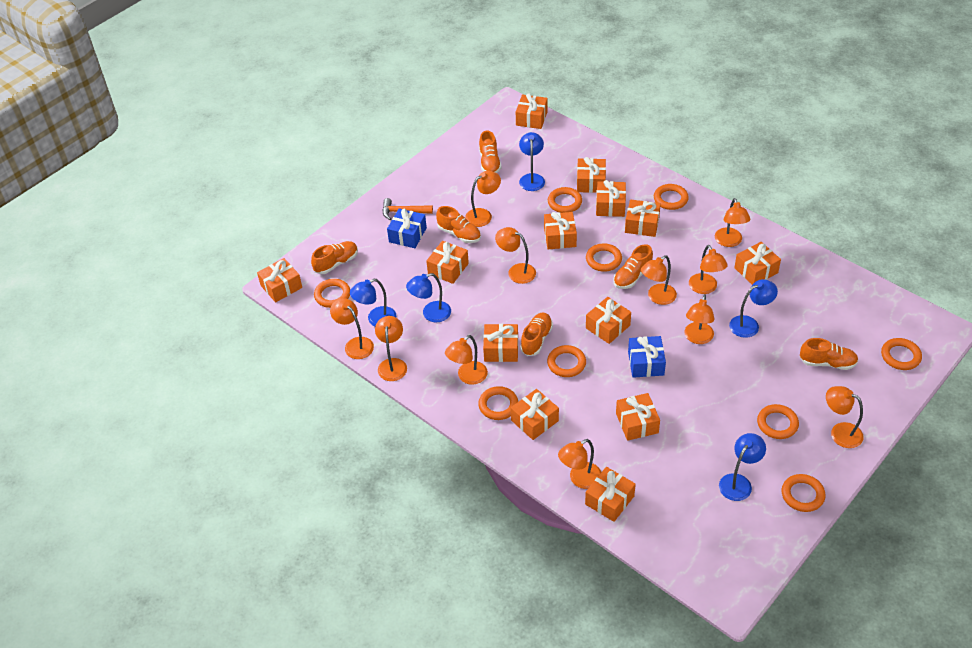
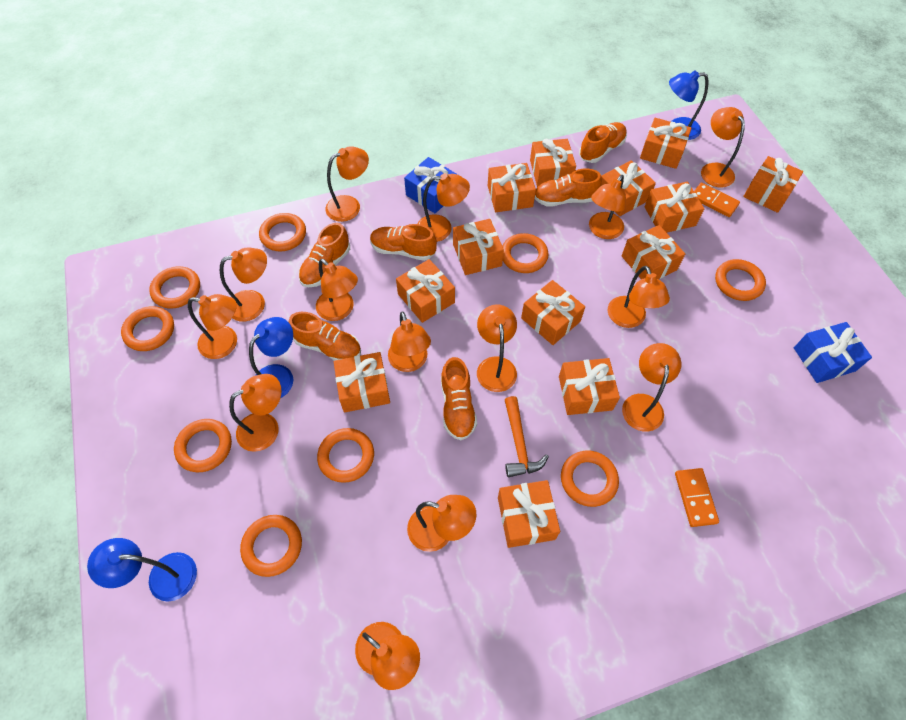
blue lamp: [350,279,396,327] [406,273,451,322] [519,132,545,191] [719,433,766,501] [729,279,778,338] = 5 -> [87,538,197,602] [249,317,293,398] [669,71,708,140] = 3
orange domino: none = 0 -> [675,468,719,527] [694,183,740,217] = 2
orange lamp: [330,299,374,359] [375,316,407,381] [445,335,488,385] [465,171,501,227] [495,227,536,284] [558,439,601,489] [641,255,677,305] [684,295,714,344] [689,245,728,294] [715,198,750,247] [826,386,863,448] = 11 -> [188,294,237,359] [220,248,267,322] [229,374,282,452] [316,259,358,321] [325,146,369,222] [355,622,420,690] [388,312,431,372] [407,495,476,552] [418,173,470,242] [477,305,517,392] [589,175,626,239] [608,266,670,328] [622,343,681,432] [701,107,745,187] = 14

